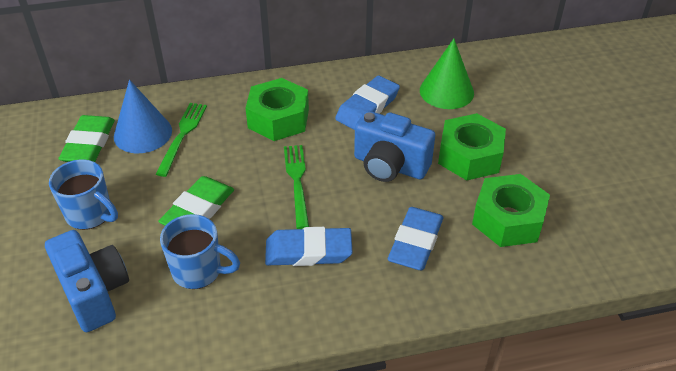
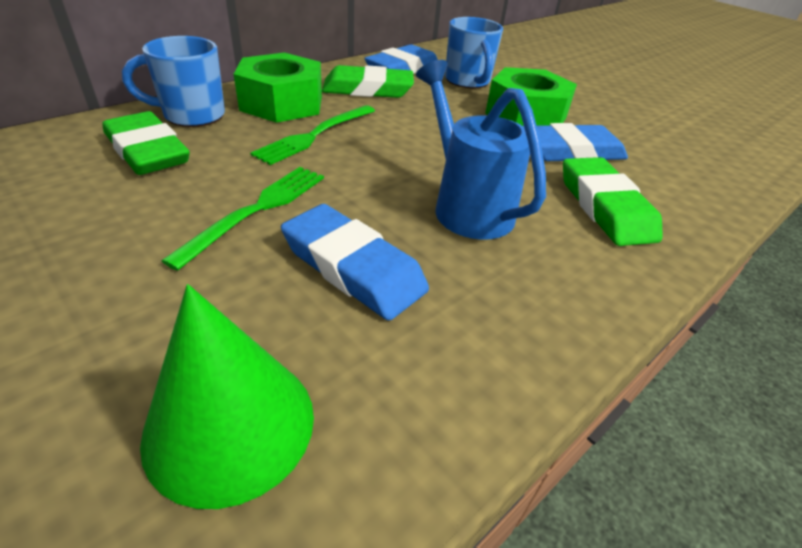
blue camera: [45,230,129,332] [354,111,435,182] = 2 -> none = 0
blue cone: [114,80,172,153] = 1 -> none = 0
blue watering can: none = 0 -> [416,60,546,240] = 1
green eraser: [59,115,115,162] [158,176,234,226] = 2 -> [102,111,190,175] [322,65,414,98] [563,157,663,246] = 3
green nut: [246,78,309,141] [438,113,506,180] [472,174,550,247] = 3 -> [234,52,322,123] [485,67,577,126] = 2

